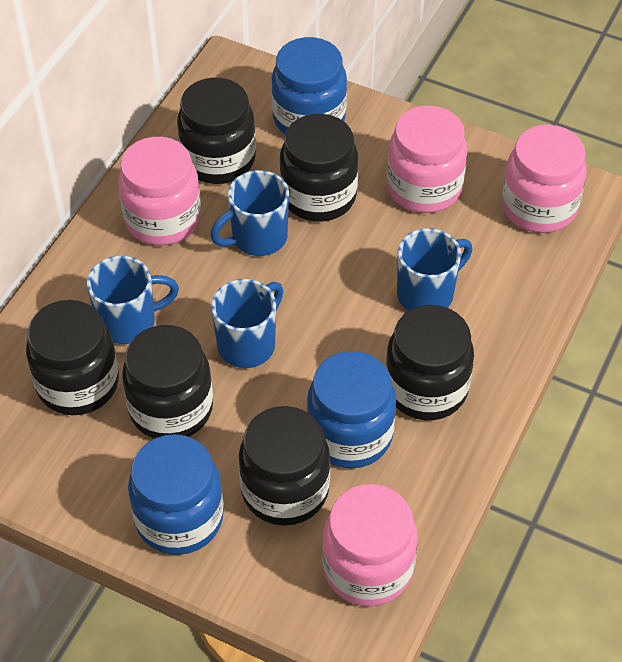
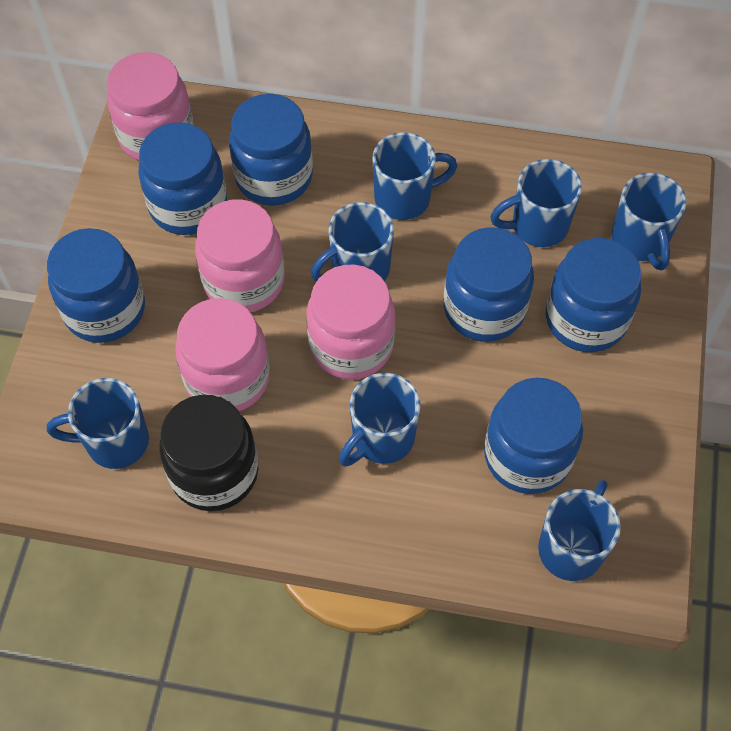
black jar: [26,300,119,415] [122,325,213,439] [177,77,256,184] [239,406,330,526] [279,114,358,222] [385,305,474,420] = 6 -> [159,395,258,511] = 1
blue jar: [128,434,224,555] [271,37,347,135] [307,351,396,468] = 3 -> [47,228,145,343] [138,122,227,235] [229,94,313,206] [444,227,534,342] [484,378,583,494] [546,238,642,352] = 6
blue mug: [87,256,179,344] [210,170,289,256] [211,279,283,368] [397,228,473,311] = 4 -> [47,378,149,469] [311,202,394,282] [339,373,421,466] [373,132,457,220] [490,159,582,247] [538,480,621,581] [611,173,686,270] = 7

